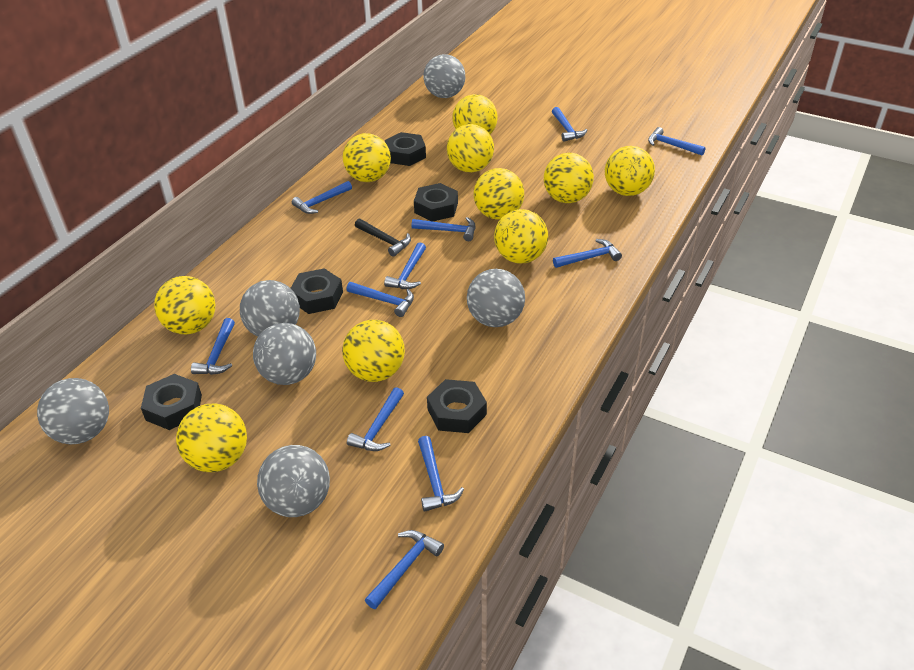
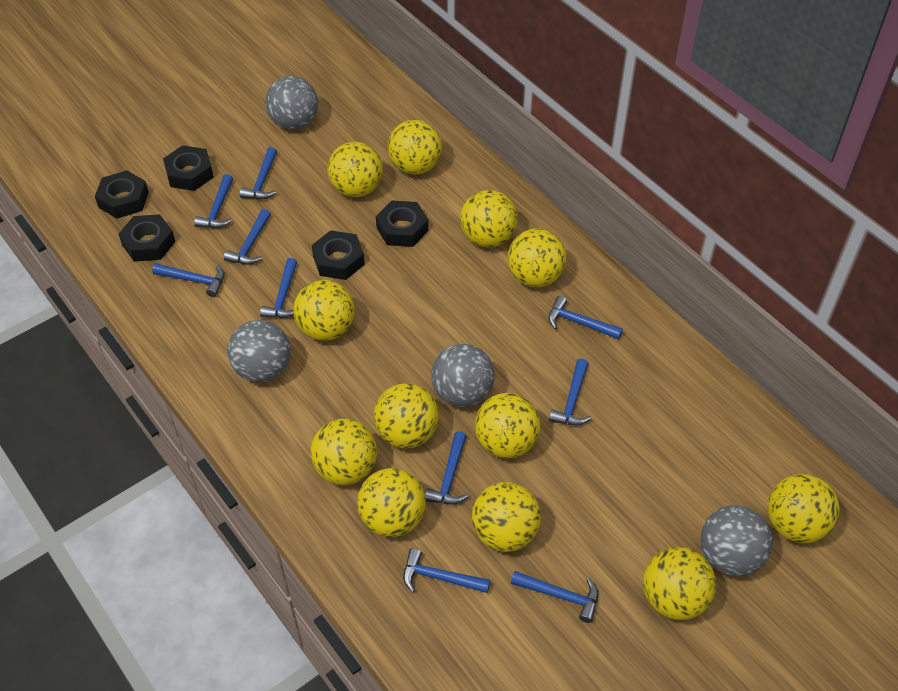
black hammer: [355,219,411,257] = 1 -> none = 0
blue hammer: [191,318,235,375] [292,181,352,214] [346,282,414,317] [347,387,404,451] [365,530,444,609] [384,242,426,289] [412,217,475,241] [418,436,464,512] [552,107,587,141] [553,239,622,268] [648,127,706,155] = 11 -> [152,263,224,297] [194,174,233,229] [224,209,271,265] [240,147,277,200] [260,258,297,318] [403,548,490,593] [425,431,469,504] [511,571,598,623] [549,296,623,340] [549,358,591,425] = 10
grey ball: [37,378,109,444] [240,280,300,336] [253,323,316,385] [257,445,330,517] [423,54,465,98] [467,269,525,327] = 6 -> [227,320,291,383] [265,76,318,129] [431,344,495,407] [700,505,772,576] = 4
yellow ball: [154,276,215,335] [176,403,247,472] [342,320,405,382] [343,133,391,182] [447,124,494,172] [452,94,498,134] [473,168,524,220] [494,209,548,264] [544,153,594,203] [605,146,655,196] = 10 -> [293,280,355,341] [310,419,377,485] [328,142,383,197] [357,468,426,537] [374,383,439,449] [388,120,442,174] [460,190,517,247] [472,482,541,552] [475,393,540,458] [508,228,566,287] [643,547,716,620] [768,474,840,543] = 12

